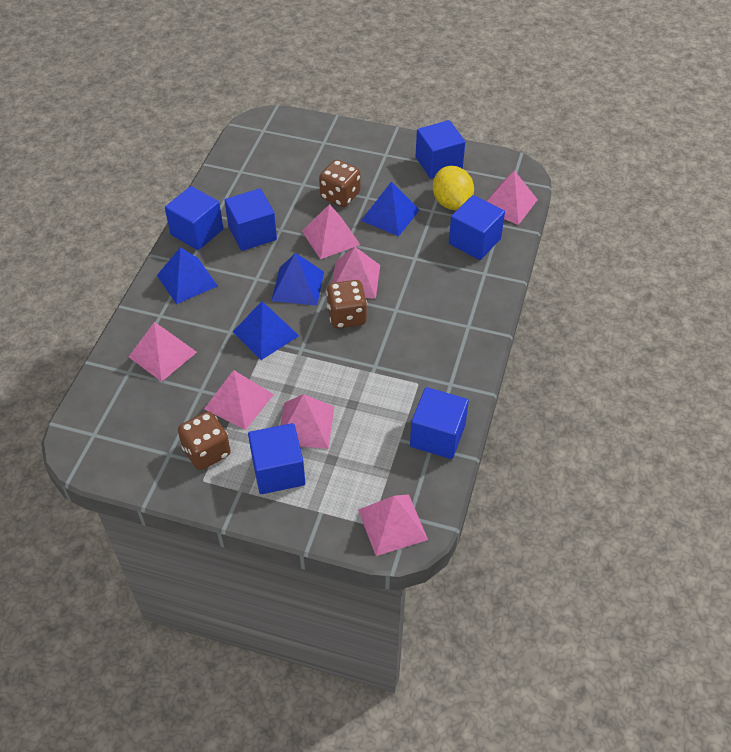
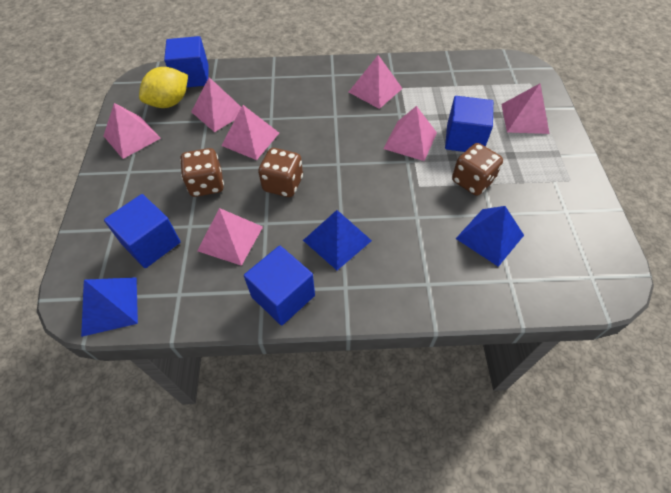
blue cube: [165,186,223,250] [224,189,277,251] [248,423,305,494] [410,387,469,459] [416,120,465,179] [449,195,505,260] = 6 -> [104,194,181,268] [164,36,209,87] [244,246,315,326] [445,96,493,152] = 4
blue pyramid: [157,247,218,304] [233,301,299,360] [271,253,324,306] [361,181,419,236] = 4 -> [81,277,138,337] [303,210,372,270] [456,206,524,267] = 3

